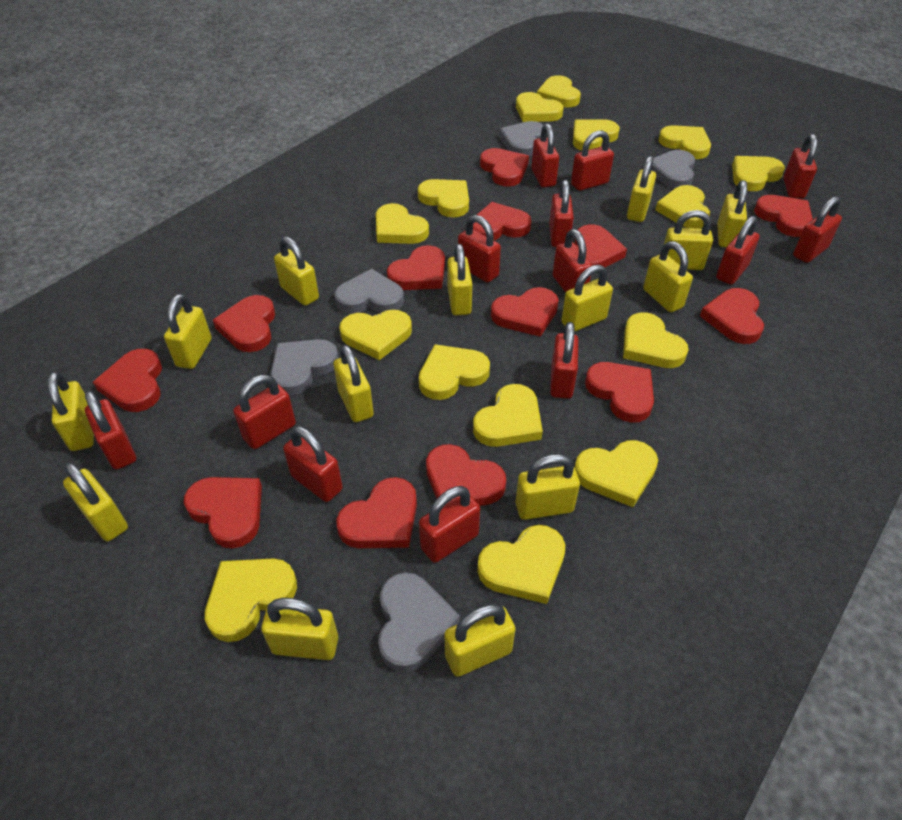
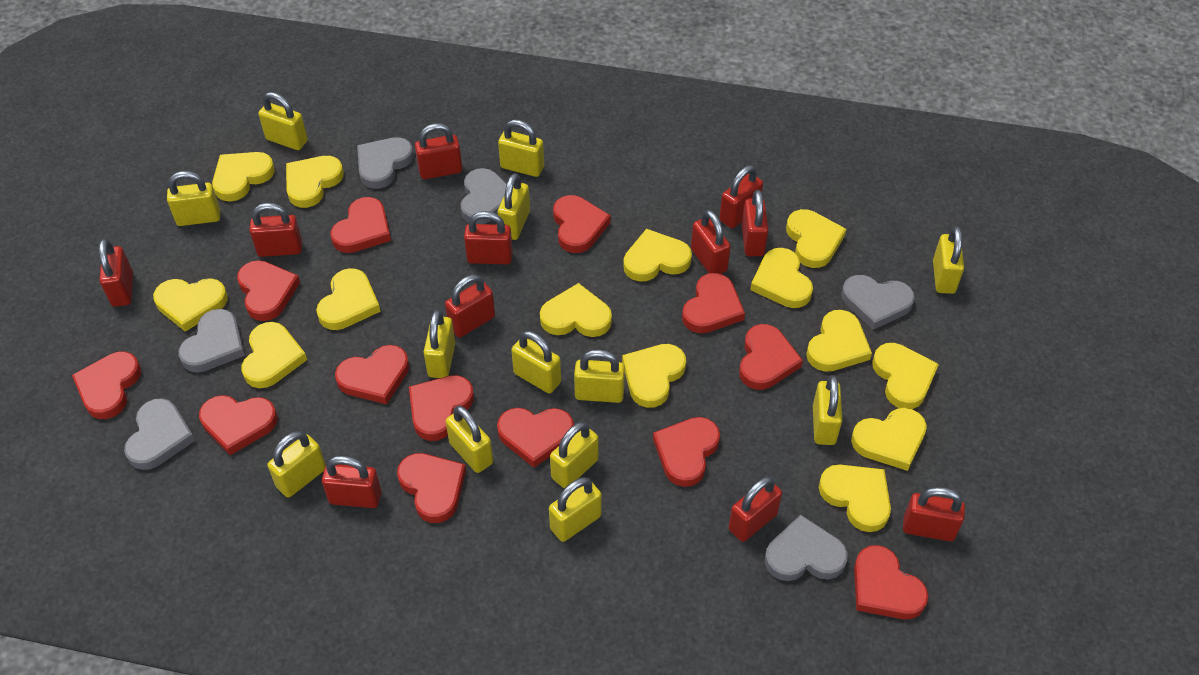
grey heart: [270,339,338,396] [334,269,404,314] [378,572,460,672] [499,121,543,156] [651,150,695,189] = 5 -> [124,398,195,470] [178,309,245,372] [357,137,414,189] [460,168,507,224] [765,515,848,581] [841,275,915,330] = 6
red padlock: [85,391,136,470] [233,375,296,449] [283,426,343,502] [419,486,480,563] [458,215,501,283] [531,123,559,188] [549,180,574,247] [550,322,578,399] [553,229,592,293] [571,130,614,191] [716,216,760,285] [783,134,818,199] [793,196,842,263] = 13 -> [99,239,133,307] [249,203,302,257] [322,456,382,508] [415,123,462,179] [445,275,495,338] [464,211,513,264] [691,210,731,274] [719,165,763,228] [728,476,782,542] [742,190,768,256] [903,487,965,541] = 11
yellow heart: [205,558,297,642] [339,310,412,360] [376,203,429,244] [418,179,469,218] [419,344,490,400] [473,384,543,447] [477,525,565,604] [516,92,563,122] [537,75,581,107] [573,119,620,151] [575,440,658,507] [623,312,689,368] [656,185,710,229] [659,125,711,159] [732,156,785,191] = 15 -> [153,278,228,332] [212,152,275,202] [242,322,307,388] [286,156,344,208] [316,268,381,330] [540,283,612,337] [622,344,686,408] [623,229,692,282] [750,248,813,308] [786,209,846,268] [806,310,872,372] [818,465,891,532] [851,408,927,471] [872,343,939,409] = 14
yellow padlock: [48,371,94,451] [63,462,128,541] [164,294,212,369] [261,598,338,660] [274,236,319,306] [334,345,374,422] [445,604,516,677] [447,244,472,315] [516,454,580,520] [561,265,613,331] [627,156,656,222] [643,241,693,312] [664,210,713,270] [717,180,747,247] = 14 -> [167,171,220,226] [258,92,308,150] [267,431,326,498] [424,309,455,378] [446,405,493,473] [498,120,544,177] [498,173,530,240] [511,331,561,393] [549,477,602,542] [550,422,599,488] [574,349,625,403] [813,375,842,445] [933,226,964,294] = 13

